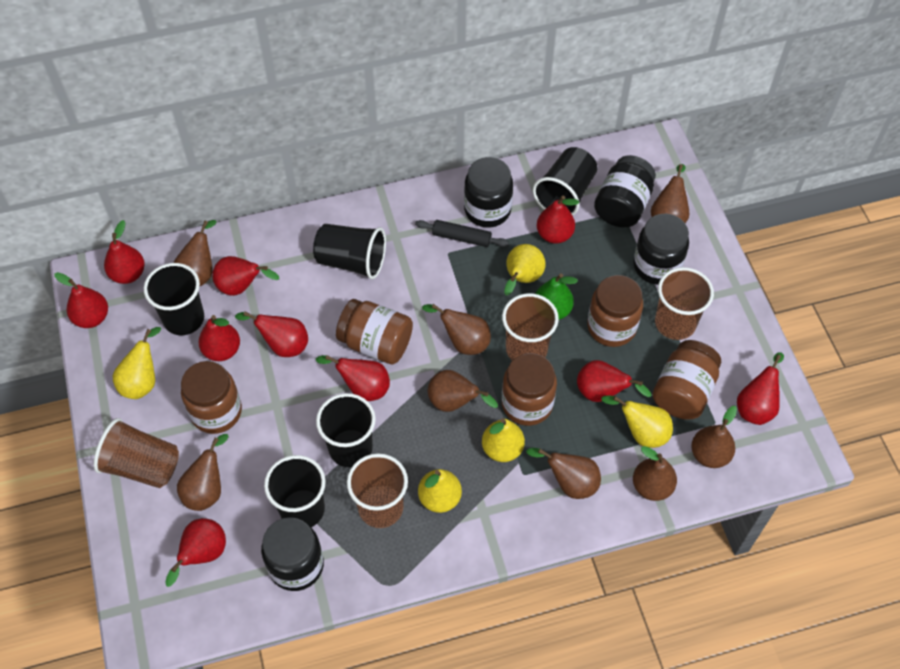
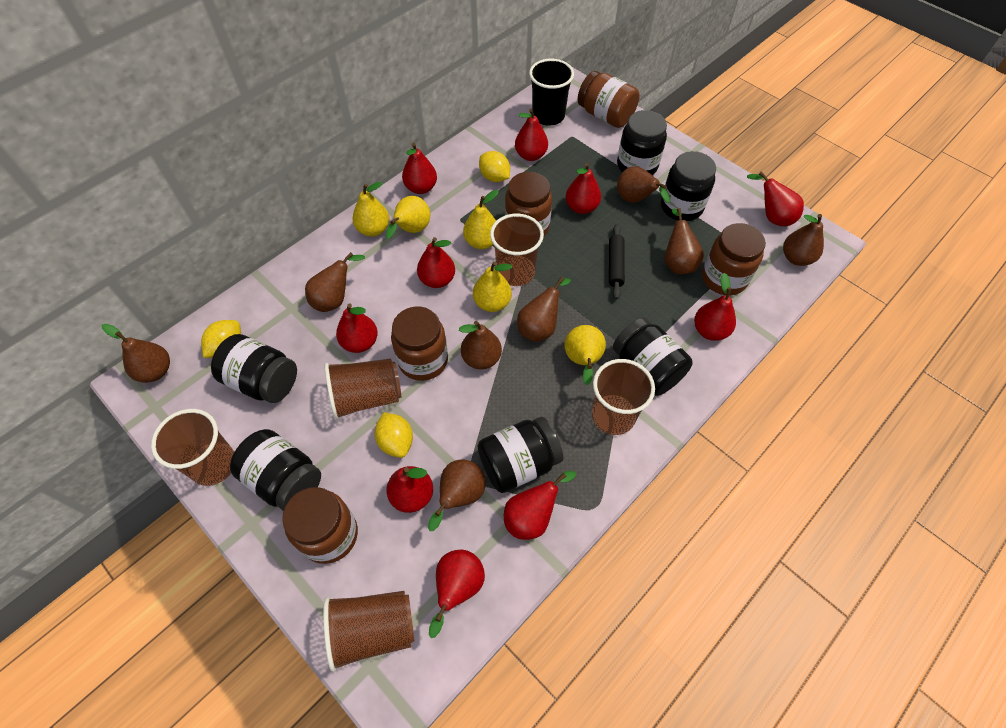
black cup: [144,263,204,335] [264,455,326,527] [313,224,386,279] [316,393,376,467] [533,147,598,215] = 5 -> [529,59,574,126] = 1
black jar: [261,517,324,591] [464,157,513,227] [594,155,656,228] [633,214,689,285] = 4 -> [211,334,297,403] [230,429,321,511] [478,417,563,493] [613,318,693,396] [617,110,667,175] [661,151,716,221] = 6
brown cup: [94,418,179,488] [347,453,408,528] [502,293,559,361] [655,267,714,340] = 4 -> [151,409,234,486] [323,591,415,672] [324,358,401,420] [490,214,544,286] [592,359,655,435] = 5
green pear: [535,273,578,320] = 1 -> none = 0
yellow lemon: none = 0 -> [201,320,241,358] [375,412,413,458] [479,151,510,182] = 3

